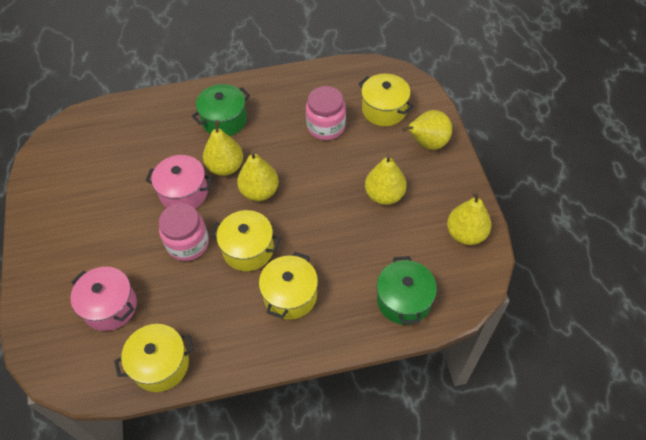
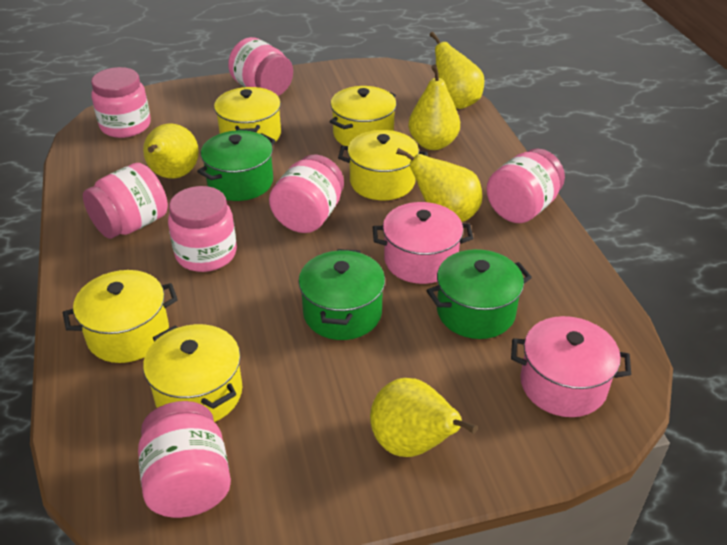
green pot: [192,84,250,136] [377,256,437,325] = 2 -> [197,130,275,201] [298,249,385,340] [426,249,532,339] = 3
pink jar: [159,203,209,261] [306,86,346,140] = 2 -> [83,163,168,239] [91,67,151,138] [138,401,231,518] [168,186,237,272] [228,37,293,96] [269,155,344,233] [486,148,565,223] = 7
yellow pot: [114,324,194,392] [210,210,281,271] [259,252,318,320] [359,74,414,126] = 4 -> [63,270,178,363] [143,324,242,422] [214,87,281,142] [330,86,397,146] [338,130,428,200] = 5

